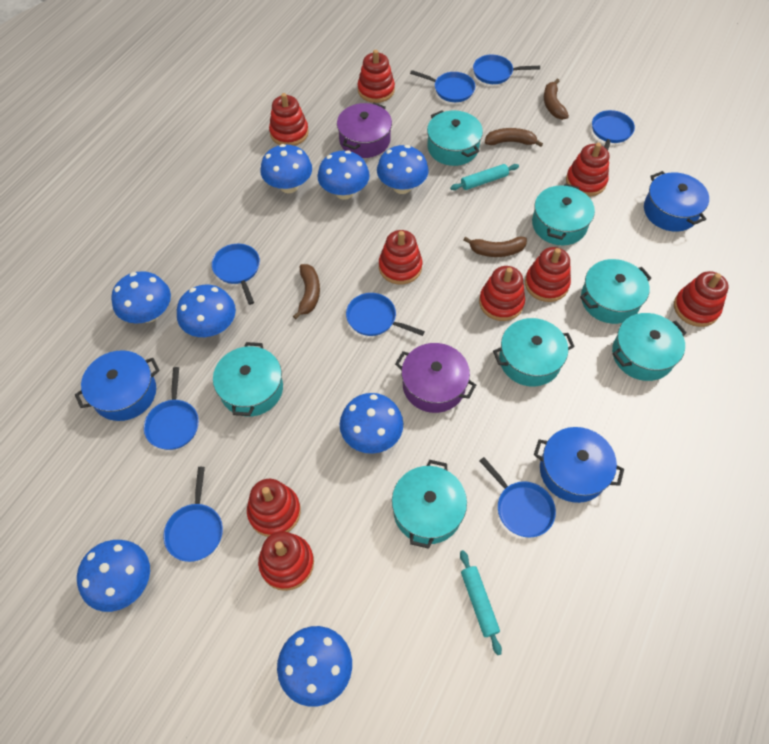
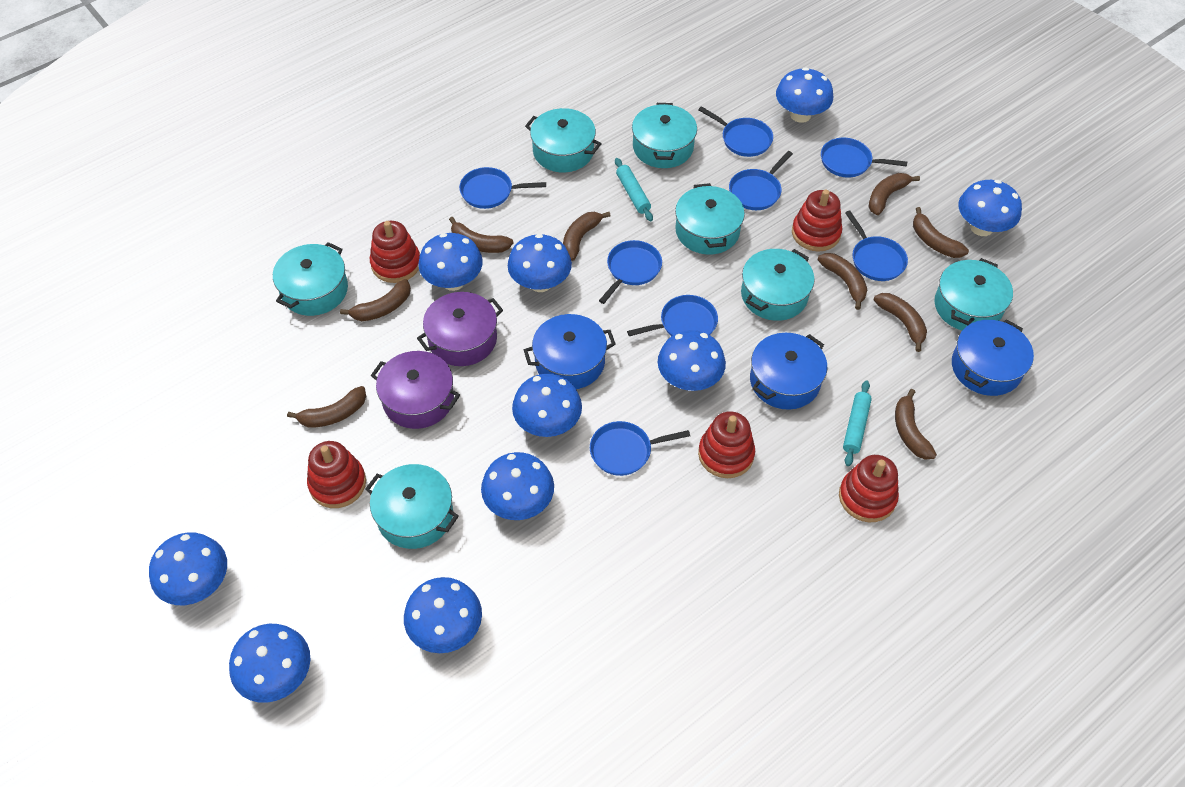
blue mushroom: [77,540,150,612] [111,271,171,323] [177,285,236,337] [260,144,312,193] [277,626,352,707] [317,150,370,200] [340,393,403,454] [377,145,429,194] = 8 -> [149,532,227,605] [229,624,310,703] [404,577,482,653] [418,233,483,291] [481,452,554,520] [508,234,572,292] [512,374,582,437] [658,330,726,391] [776,67,833,123] [958,180,1022,236] = 10
brown banana: [293,264,320,319] [464,236,527,257] [485,128,543,147] [544,79,569,120] = 4 -> [287,386,366,428] [340,279,411,321] [449,217,513,253] [563,212,611,261] [818,253,867,310] [868,173,920,215] [874,293,927,352] [895,389,937,459] [913,207,969,258] = 9
red stacking toy: [247,479,301,537] [258,531,314,591] [269,93,309,146] [357,50,395,103] [379,230,422,285] [479,266,525,321] [525,247,571,302] [566,143,609,197] [674,271,729,327] = 9 -> [307,441,366,508] [370,221,420,283] [698,411,755,478] [792,190,842,252] [839,455,899,522] = 5

